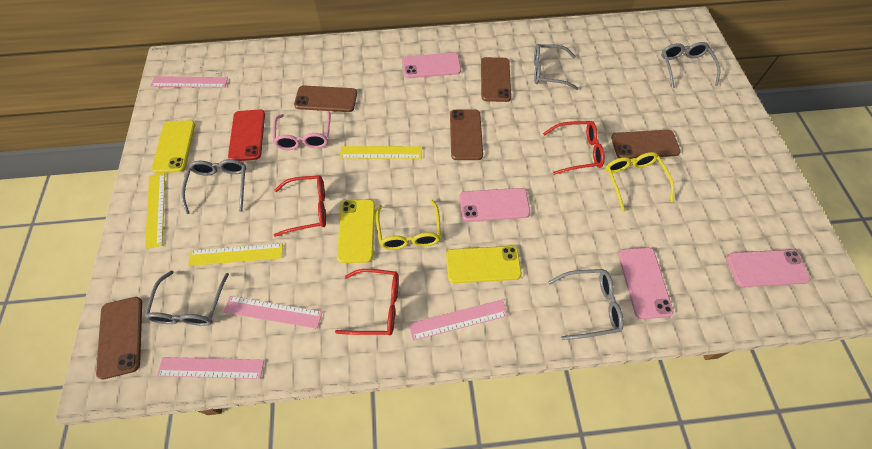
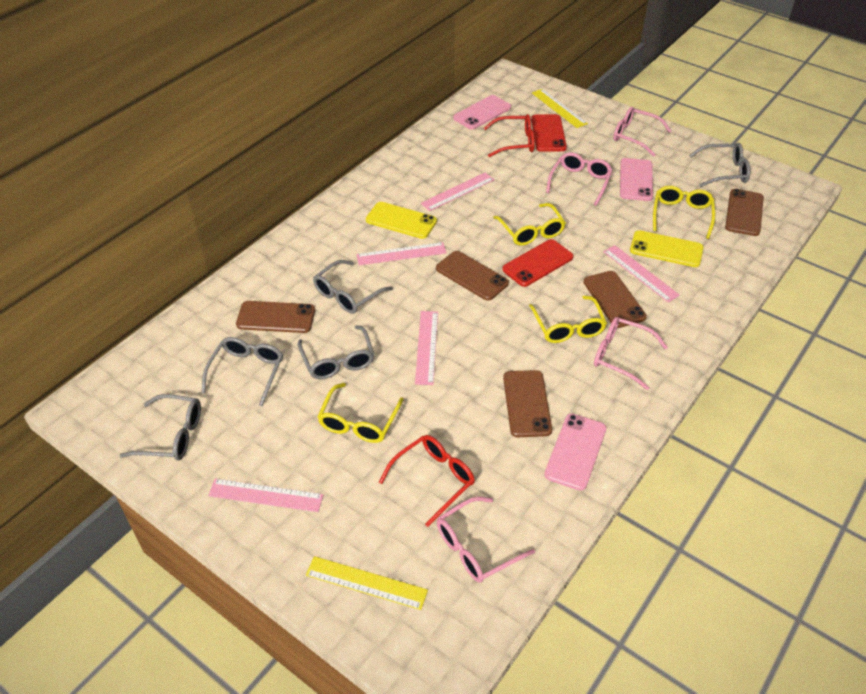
pink glasses: [273,111,331,150] = 1 -> [437,497,535,582] [546,152,612,206] [594,317,668,390] [613,107,671,157] = 4
pink phone: [402,52,461,78] [459,188,530,222] [618,247,674,319] [726,249,810,287] = 4 -> [453,95,511,130] [544,414,606,491] [620,158,653,201] = 3
pink ruler: [151,76,228,88] [157,357,264,379] [223,296,322,329] [409,300,508,341] = 4 -> [208,479,323,512] [356,242,447,266] [415,311,438,385] [421,173,494,211] [603,245,680,302] = 5
red glasses: [274,175,326,237] [335,269,399,335] [543,121,605,175] = 3 -> [379,435,475,527] [484,114,535,157] = 2
red phone: [228,109,265,161] = 1 -> [502,239,573,287] [531,114,567,152] = 2
yellow glasses: [376,200,441,250] [605,152,674,212] = 2 -> [318,383,404,443] [493,203,566,246] [529,296,607,343] [653,186,715,239] = 4
yellow phone: [152,120,195,173] [337,200,375,263] [446,246,522,283] = 3 -> [366,202,437,239] [630,230,704,267] = 2
yellow ruler: [145,173,165,249] [188,243,283,266] [340,146,422,159] = 3 -> [306,556,428,610] [532,89,588,128] = 2

